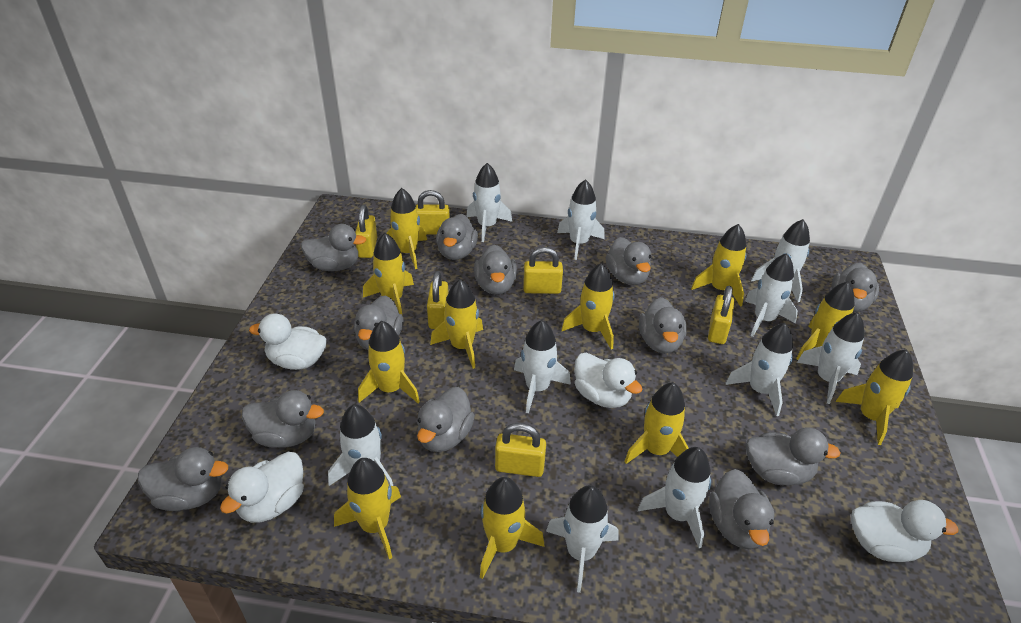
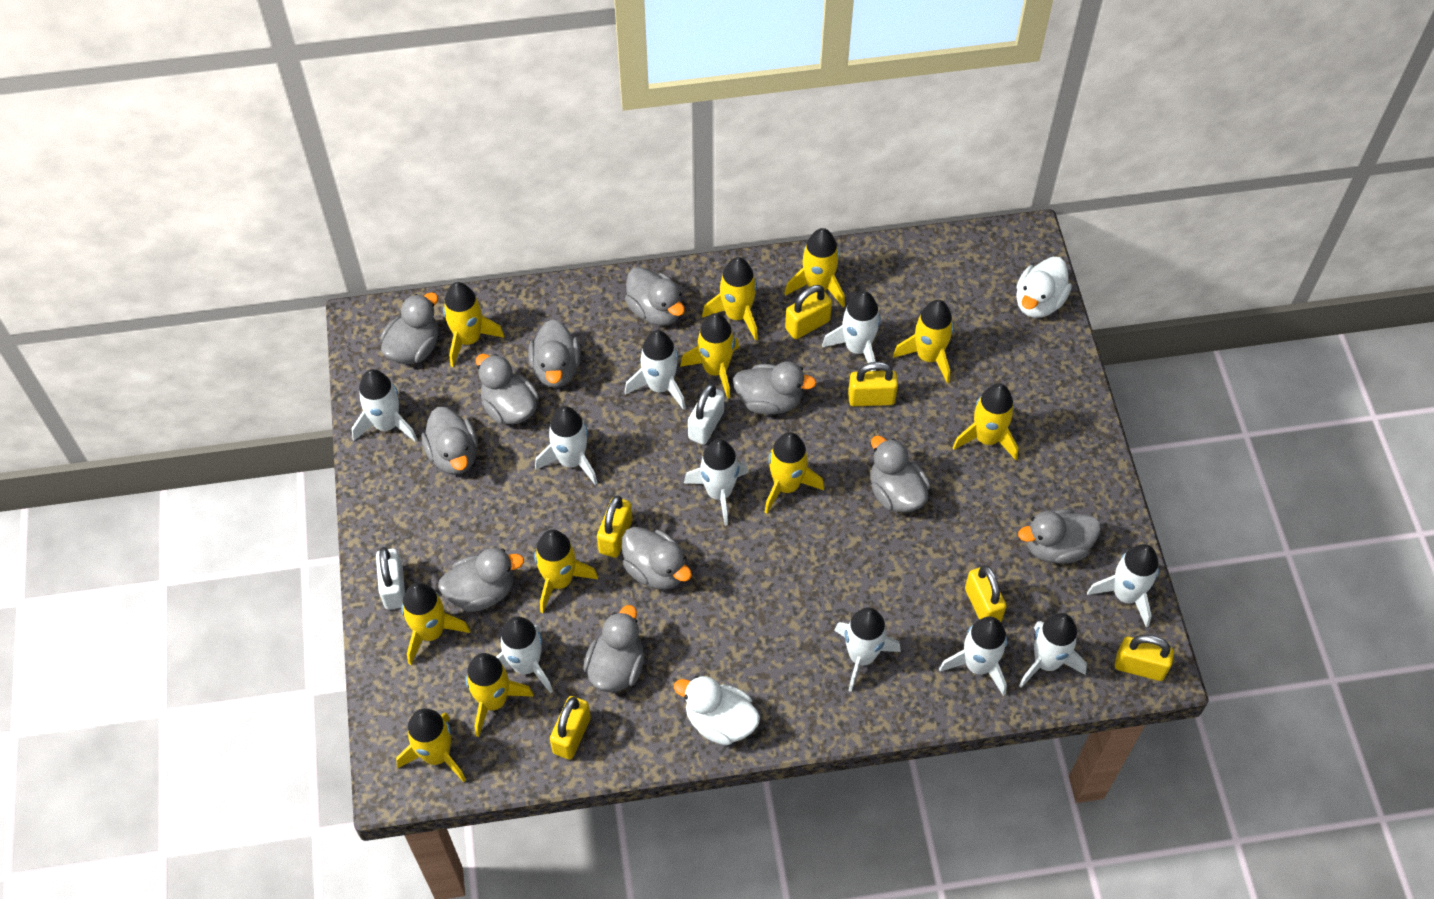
grey duck: [138,447,228,511] [242,390,324,448] [301,224,366,271] [354,295,403,350] [417,387,475,452] [436,214,478,260] [474,245,517,295] [606,237,651,285] [639,297,687,353] [709,469,775,549] [746,427,840,485] [831,263,879,312] = 12 -> [380,292,439,364] [421,407,478,475] [438,548,524,612] [476,354,539,425] [528,319,581,388] [583,605,645,692] [622,527,692,590] [625,267,685,326] [733,361,817,415] [870,436,931,512] [1018,509,1101,564] = 11
white duck: [220,452,304,523] [249,314,327,370] [574,353,643,408] [851,500,959,562] = 4 -> [674,676,760,745] [1016,257,1072,318] = 2
white padlock: none = 0 -> [376,547,405,610] [688,384,724,445] = 2

